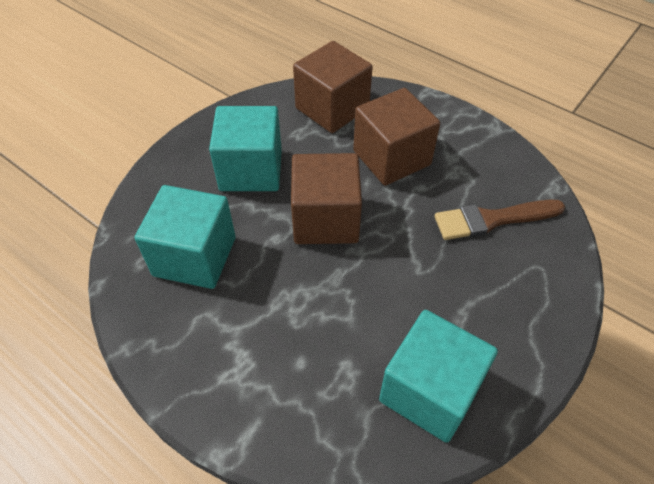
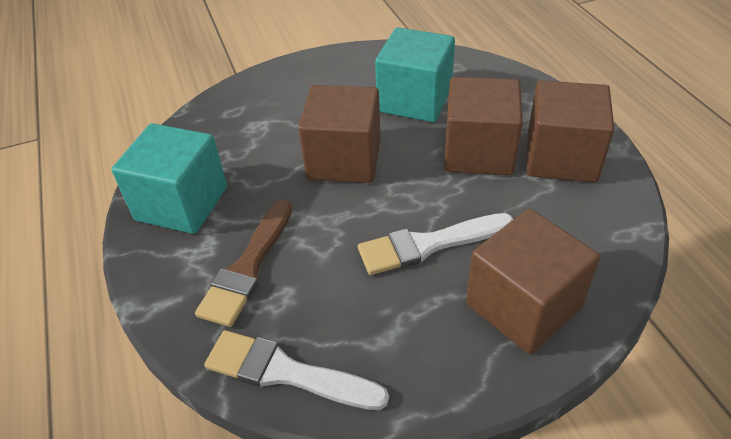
brown cube: [291,153,362,244] [293,41,373,133] [353,88,440,186] = 3 -> [298,85,381,183] [444,77,523,175] [466,209,600,354] [527,80,614,182] = 4
turquoise cube: [135,185,236,289] [209,106,282,191] [379,310,498,443] = 3 -> [111,123,227,234] [375,28,455,122] = 2
white brush: none = 0 -> [204,330,389,410] [358,213,514,275] = 2

